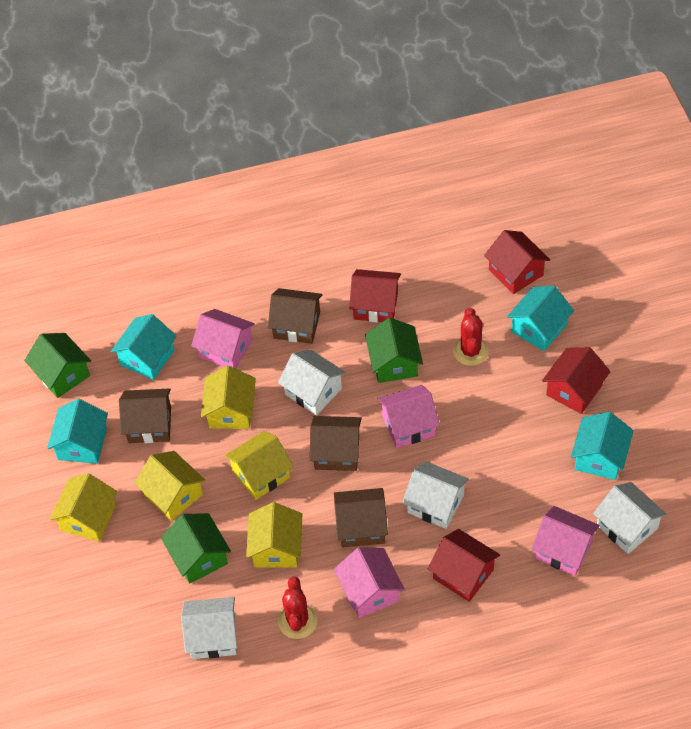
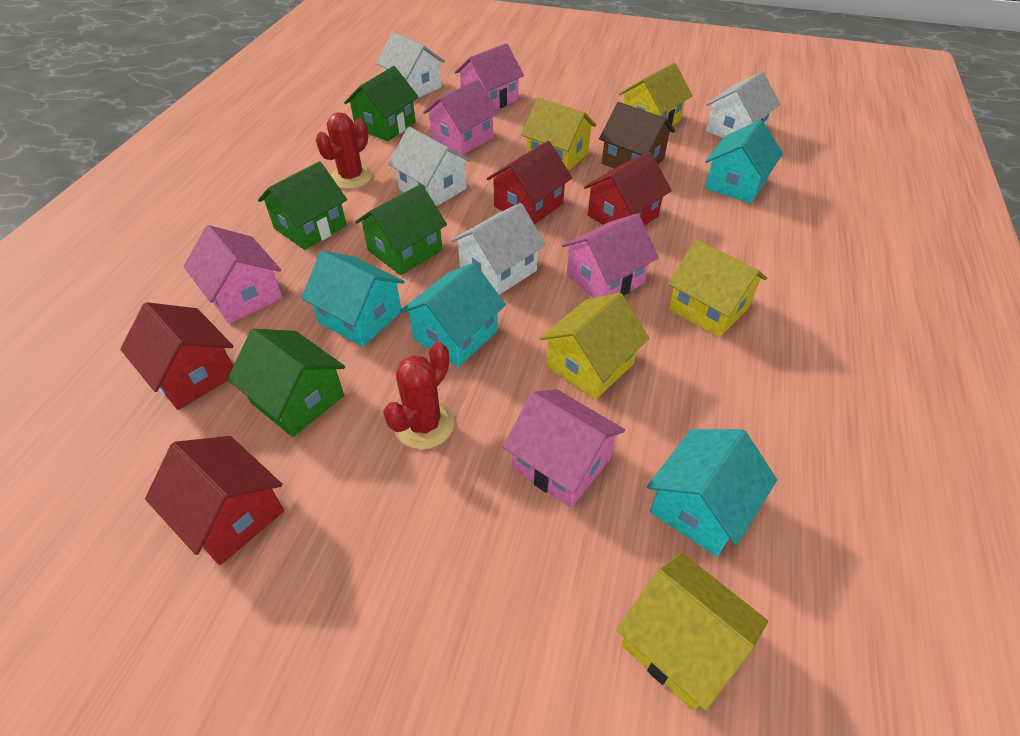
brown house: [119,388,171,443] [268,288,322,344] [310,416,362,471] [334,488,388,547] = 4 -> [599,102,675,168] = 1
green house: [24,333,91,398] [161,513,231,584] [365,318,423,383] = 3 -> [227,329,345,437] [258,161,347,250] [344,66,419,141] [355,184,447,275] = 4
pink house: [191,309,255,369] [334,547,405,618] [378,385,440,448] [532,506,600,576] = 4 -> [184,225,283,324] [423,79,499,155] [455,43,524,109] [503,389,625,508] [562,213,659,298] = 5

